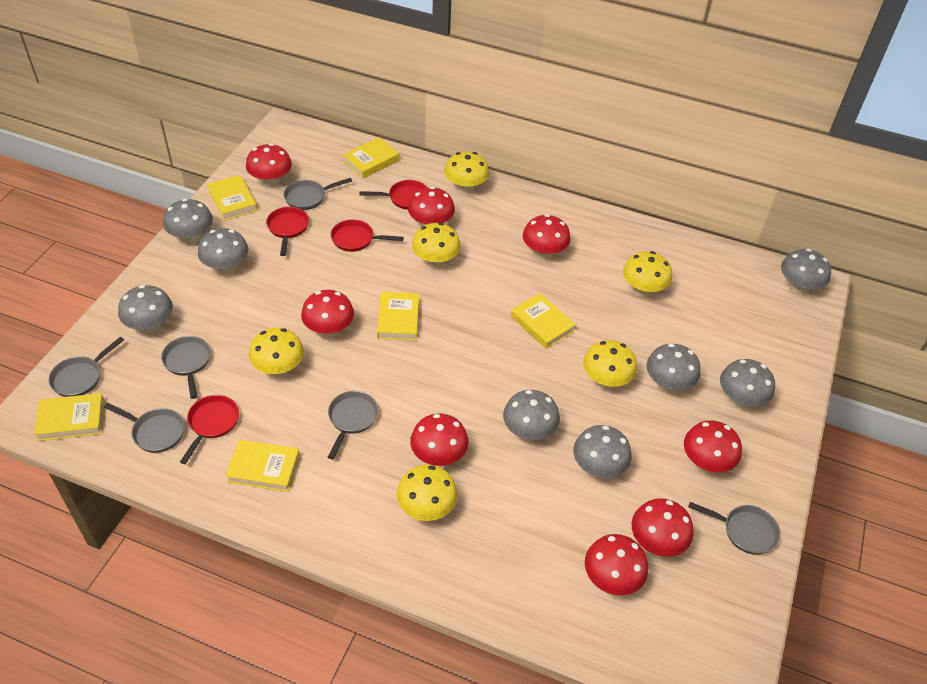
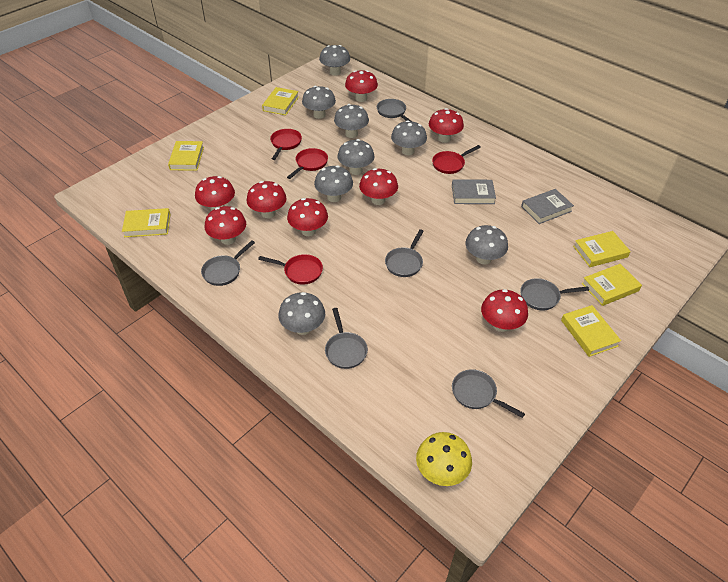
grey book: none = 0 -> [452,180,496,204] [521,189,574,224] = 2
yellow mushroom: [249,327,304,377] [397,465,458,521] [412,223,461,268] [444,151,489,194] [583,340,637,389] [623,251,672,297] = 6 -> [416,432,472,486] = 1

